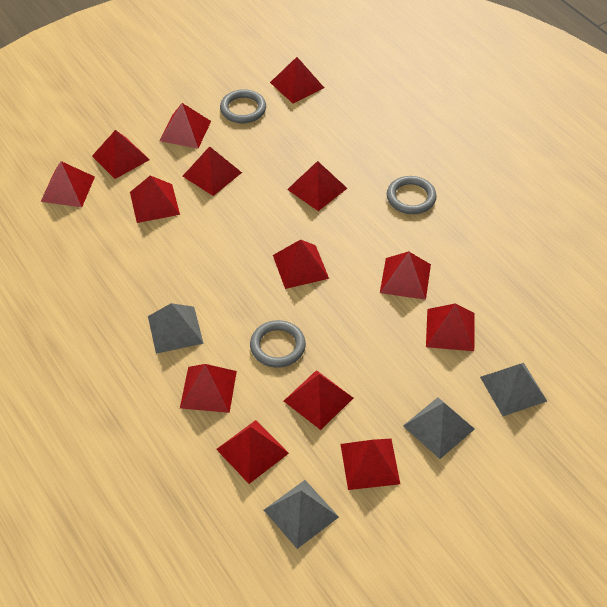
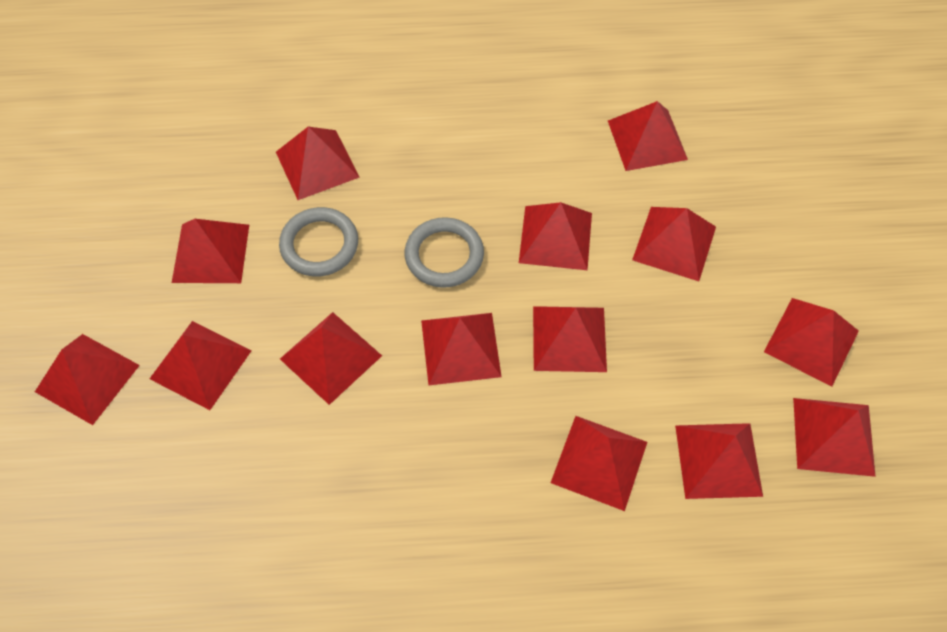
grey pyramid: [148,303,204,354] [264,480,339,549] [403,397,475,459] [480,363,547,416] = 4 -> none = 0
grey ring: [220,89,266,123] [250,320,306,368] [387,176,437,214] = 3 -> [279,207,358,277] [404,217,484,288] = 2

